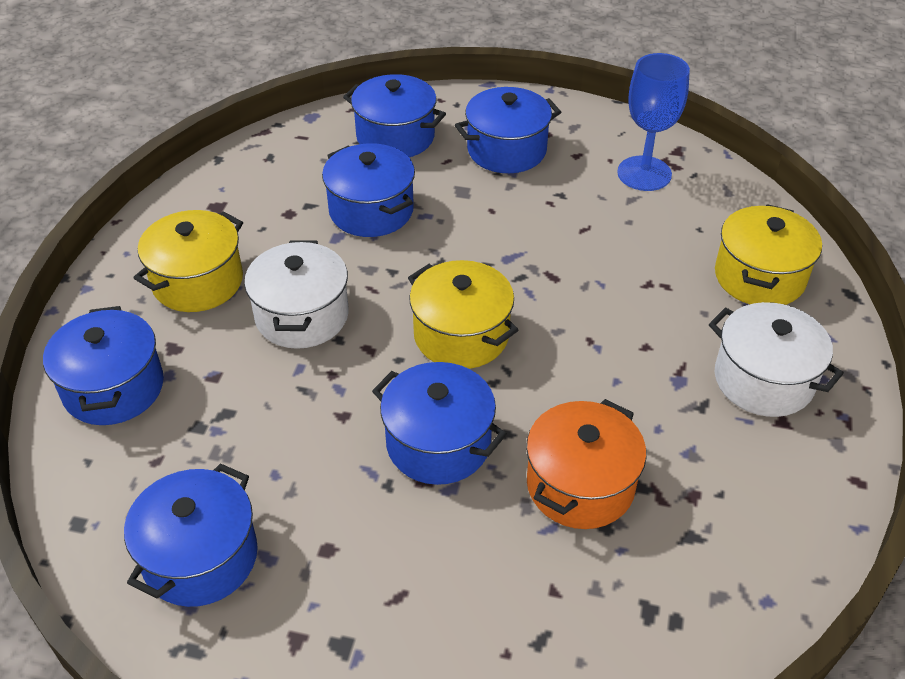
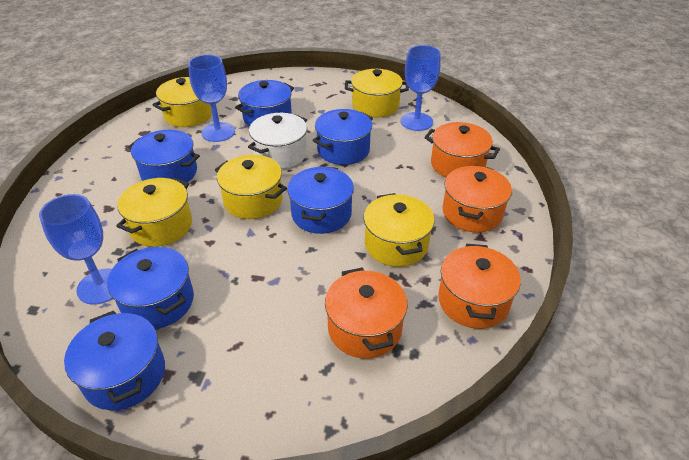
blue goblet: [617,53,690,191] = 1 -> [39,194,113,305] [188,54,235,142] [401,45,441,131] = 3
orange pot: [526,399,647,529] = 1 -> [325,267,408,359] [424,122,500,177] [438,244,521,329] [442,165,512,233] = 4
white pot: [244,240,349,349] [709,302,844,417] = 2 -> [248,113,307,169] = 1
yellow pot: [134,210,243,312] [408,260,518,369] [715,204,822,305] = 3 -> [116,178,192,247] [152,77,212,127] [215,155,287,219] [345,69,409,117] [364,193,435,267] = 5

